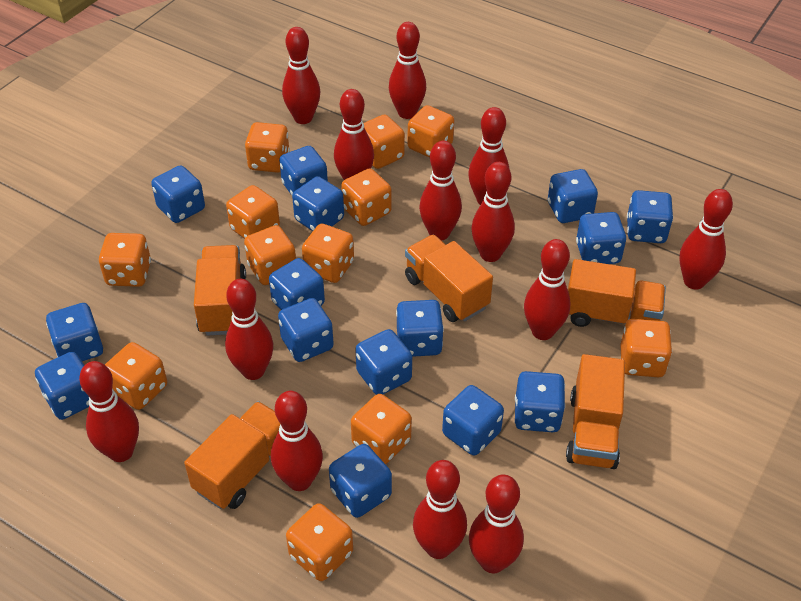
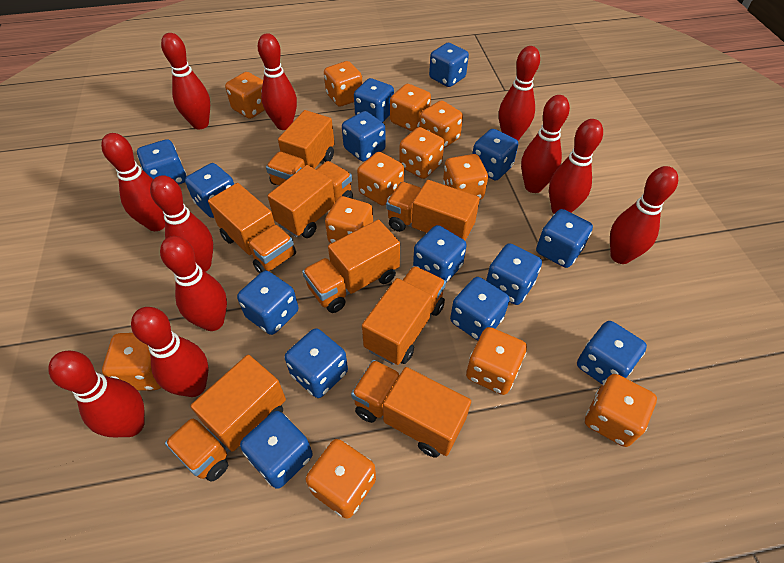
blue dice: [35,352,89,420] [46,303,103,361] [151,165,205,223] [269,258,325,310] [278,298,334,362] [279,146,328,195] [292,176,344,231] [329,444,392,518] [355,329,412,395] [396,300,444,357] [442,385,504,456] [515,371,565,432] [548,169,598,223] [576,212,626,264] [627,190,673,243] = 15 -> [137,139,187,185] [185,163,234,218] [237,271,299,335] [240,411,313,489] [285,328,348,398] [342,111,386,161] [354,78,394,122] [413,225,467,283] [429,43,469,87] [450,277,510,341] [473,129,518,180] [486,243,542,305] [536,209,593,268] [577,321,647,384] = 14
orange truck: [184,401,280,509] [194,245,246,336] [405,235,493,322] [566,354,625,469] [568,259,666,327] = 5 -> [165,355,286,482] [208,183,296,273] [266,110,335,186] [268,161,353,238] [302,220,400,313] [351,360,471,458] [362,266,446,365] [386,180,480,241] = 8
red bowling pin: [79,361,139,462] [225,279,273,380] [271,391,323,491] [282,27,320,124] [334,89,374,180] [389,22,426,119] [413,460,467,559] [419,141,462,241] [468,107,509,205] [469,475,524,573] [471,162,515,262] [524,239,571,340] [680,189,733,290] = 13 -> [48,351,145,437] [101,133,165,231] [131,307,209,397] [150,175,213,272] [160,236,227,331] [161,33,210,129] [258,33,297,130] [499,46,540,141] [521,95,570,193] [549,119,603,214] [610,166,678,264] = 11

